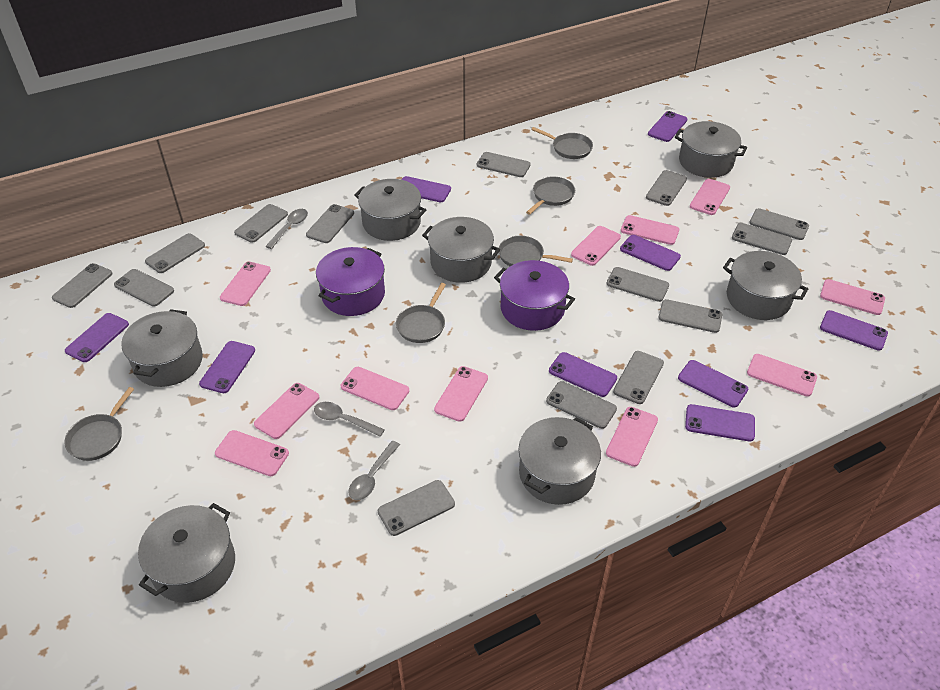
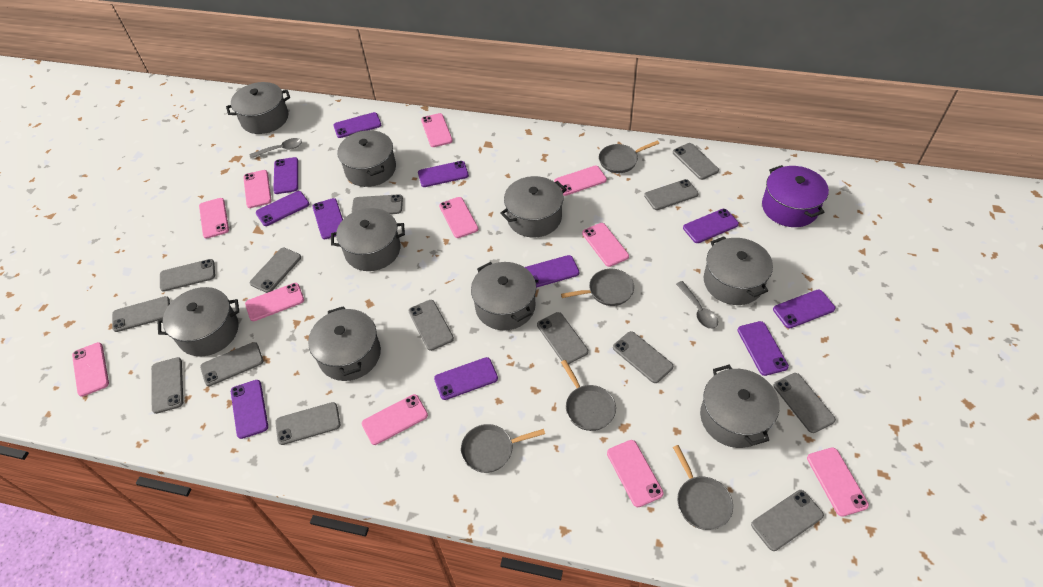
grey pot: [121,309,203,387] [138,503,235,603] [354,179,426,241] [422,217,500,283] [518,417,601,505] [675,121,747,178] [723,251,808,320] = 7 -> [158,287,239,356] [226,82,290,134] [308,306,381,381] [331,208,405,271] [338,130,396,187] [471,262,536,330] [500,176,566,237] [700,365,779,448] [704,237,773,305] = 9
grey spoon: [266,209,308,249] [314,402,385,437] [348,441,400,500] = 3 -> [250,138,302,158] [676,281,718,329] = 2
purple phone: [65,313,129,362] [199,341,255,393] [402,176,451,202] [549,352,617,397] [620,235,681,271] [648,111,687,142] [678,360,748,408] [685,404,755,441] [820,310,888,351] = 9 -> [231,380,268,439] [256,191,309,226] [273,157,298,194] [312,198,343,239] [333,112,381,138] [418,161,469,187] [434,357,498,400] [525,255,579,288] [683,209,739,243] [737,321,789,376] [773,290,836,328] = 11
purple pot: [316,247,385,316] [494,260,575,331] = 2 -> [762,165,829,227] = 1

